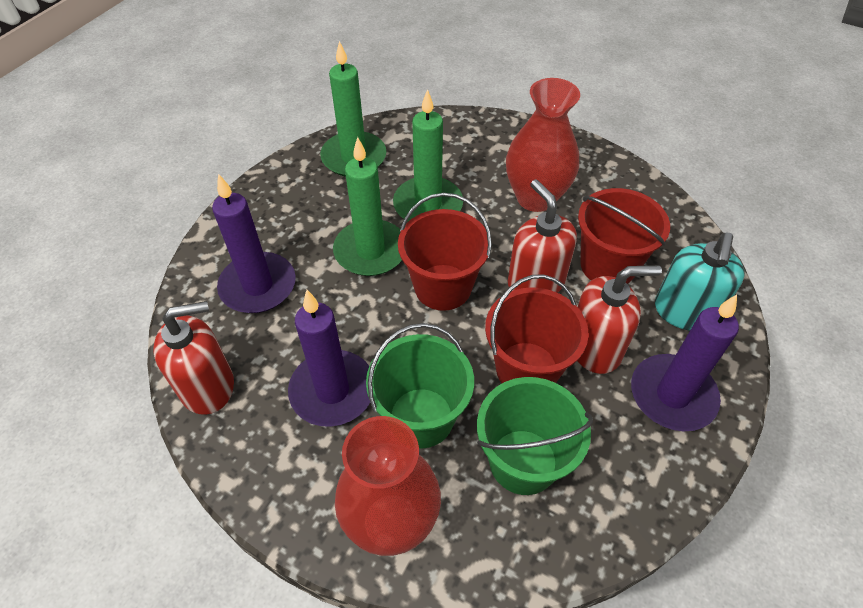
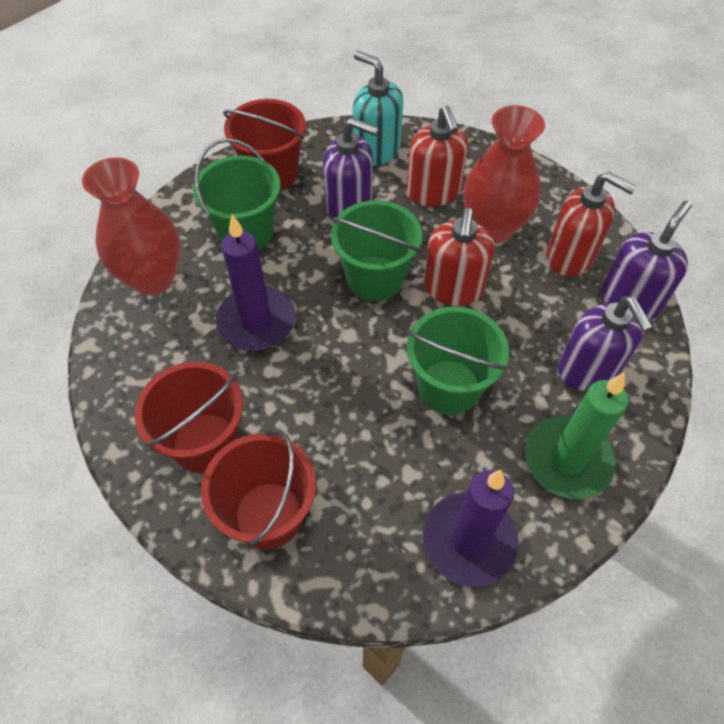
green bucket: [366,323,474,448] [477,377,593,495] = 2 -> [193,139,281,250] [331,200,422,301] [407,306,509,415] = 3
green candle: [320,41,386,177] [333,137,402,276] [393,89,463,222] = 3 -> [525,373,629,499] = 1
purple candle: [212,174,296,313] [288,290,370,427] [631,294,739,431] = 3 -> [216,214,296,351] [422,470,519,587] = 2
purple soap dispenser: none = 0 -> [323,117,379,219] [558,296,653,391] [602,200,692,320] = 3

